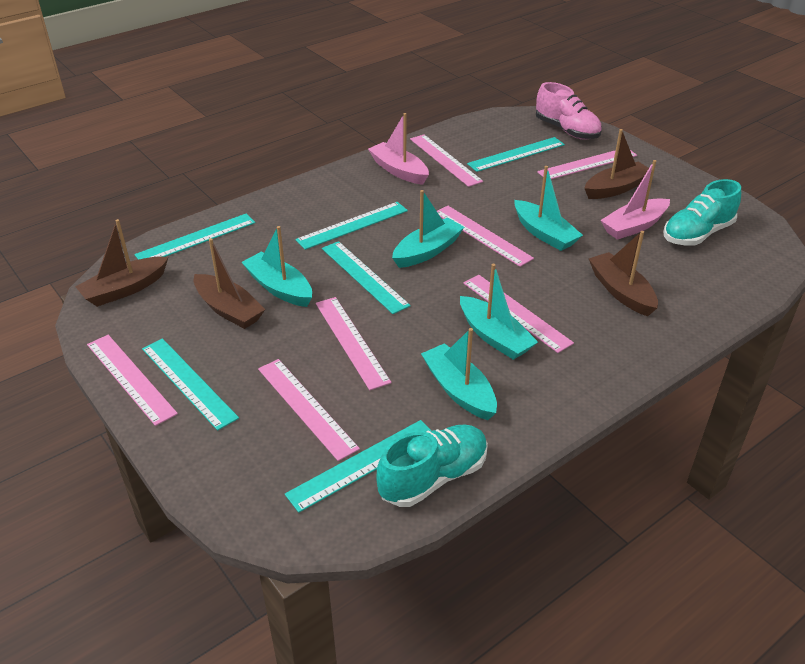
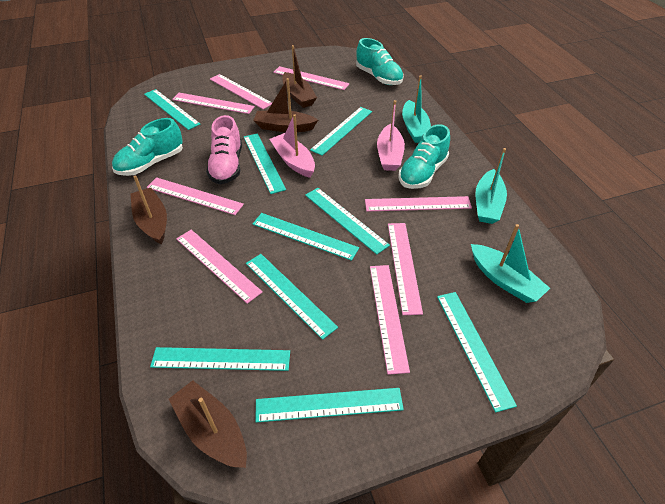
pink ruler: [87,335,178,426] [258,359,360,461] [316,297,392,390] [410,135,483,187] [437,206,534,267] [463,275,574,353] [537,150,637,179] = 7 -> [147,177,244,215] [172,93,255,114] [176,230,263,304] [210,74,272,109] [273,66,350,90] [365,196,472,211] [370,265,410,375] [388,223,423,315] = 8
turquoise boat: [242,226,312,307] [392,190,464,268] [421,328,497,420] [460,264,538,360] [515,166,583,251] = 5 -> [402,75,431,143] [471,224,550,303] [475,148,507,224] = 3
turquoise ruler: [135,214,256,260] [142,339,239,431] [285,420,431,513] [295,202,408,250] [322,241,411,314] [467,137,565,172] = 6 -> [144,89,200,130] [150,347,290,371] [244,133,286,194] [246,254,338,340] [253,213,359,261] [255,388,404,423] [305,188,390,254] [310,107,372,156] [437,292,517,412] = 9
turquoise shoe: [377,425,488,507] [663,179,741,246] = 2 -> [112,118,183,176] [356,38,404,85] [399,124,450,189] = 3

